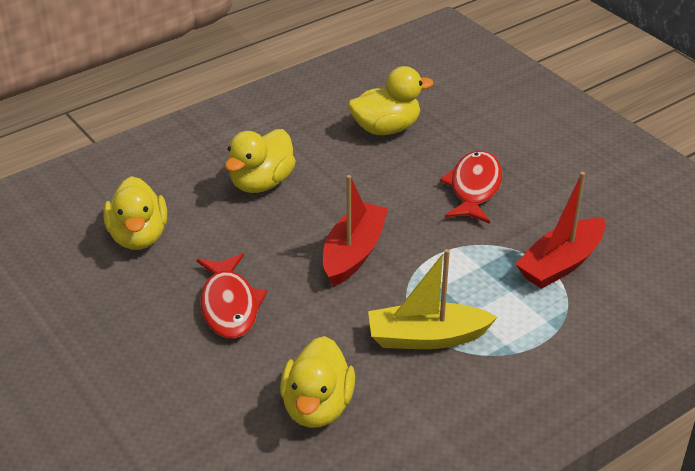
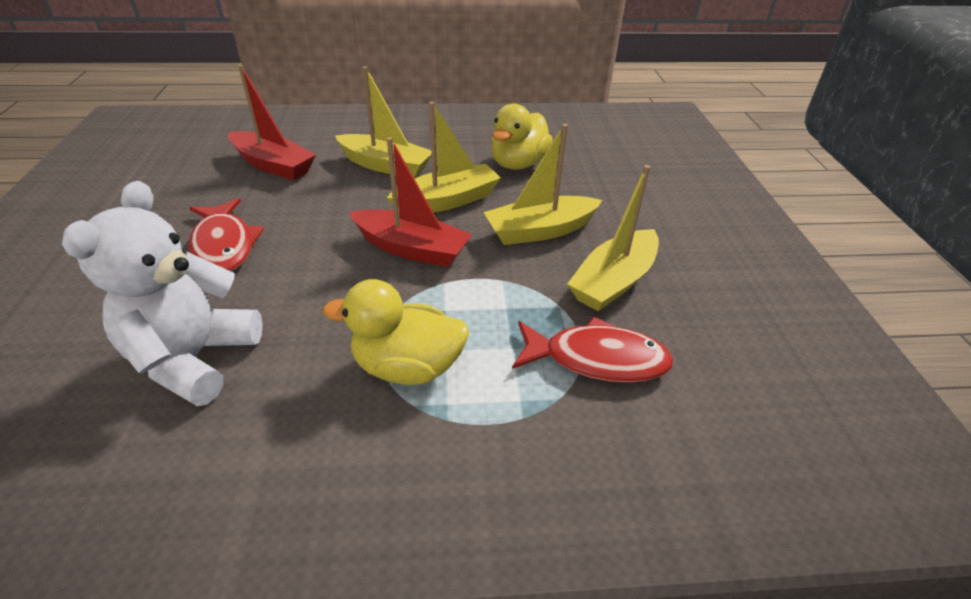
white teddy bear: none = 0 -> [62,181,263,407] = 1
yellow boat: [368,249,497,349] = 1 -> [335,67,432,178] [386,102,501,213] [483,124,602,245] [567,165,659,311] = 4
yellow duck: [103,176,167,250] [225,129,296,193] [280,336,355,428] [348,66,433,135] = 4 -> [323,279,469,385] [491,104,553,170] = 2

